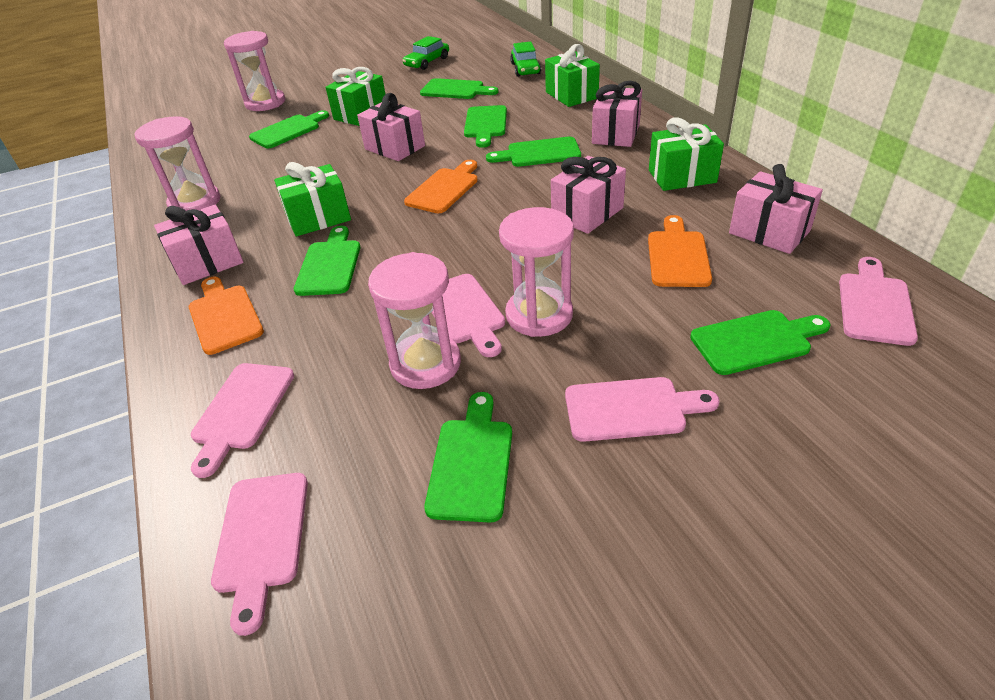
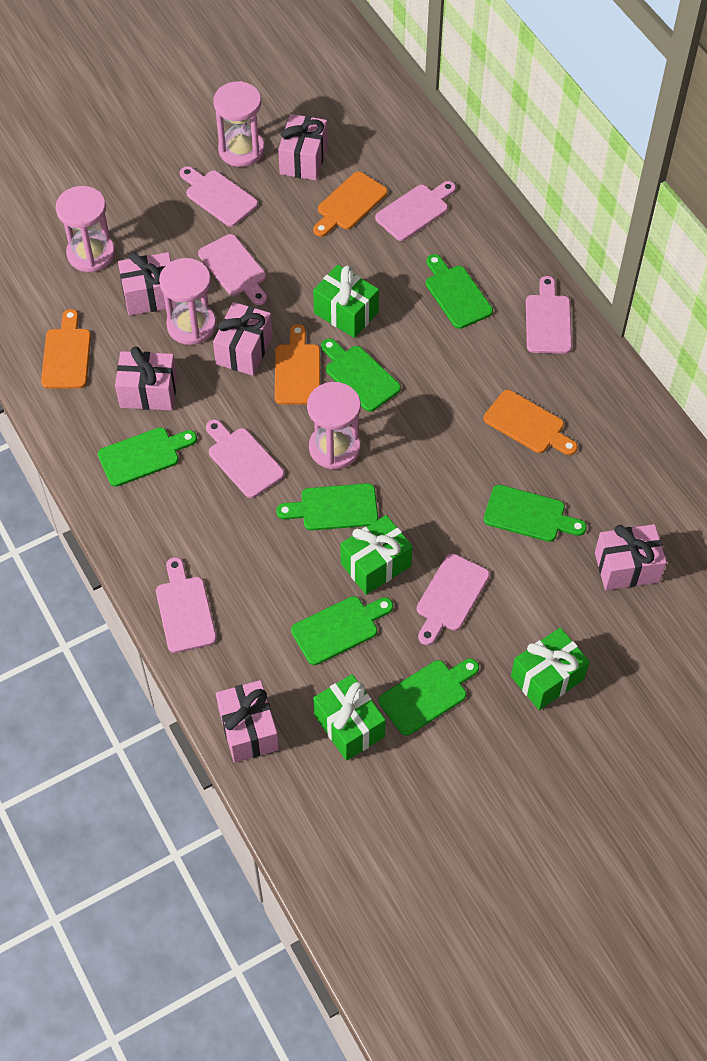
green car: [403,36,449,70] [510,41,541,77] = 2 -> none = 0
orange cutting board: [189,277,264,355] [404,160,478,213] [648,215,712,287] = 3 -> [41,309,91,388] [275,324,320,405] [313,171,388,237] [484,390,578,455] = 4
pink cutting board: [191,363,294,478] [211,473,308,636] [431,274,505,357] [565,377,720,442] [839,257,918,346] = 5 -> [156,557,217,653] [180,166,258,227] [198,234,267,305] [206,420,284,498] [375,181,456,241] [417,553,490,645] [526,276,572,354] = 7
pink gift: [154,205,244,285] [357,93,425,161] [551,156,626,234] [592,81,642,147] [729,164,823,254] = 5 -> [115,346,177,410] [118,252,178,316] [213,302,273,376] [216,680,279,763] [278,114,328,181] [595,524,666,590] = 6

